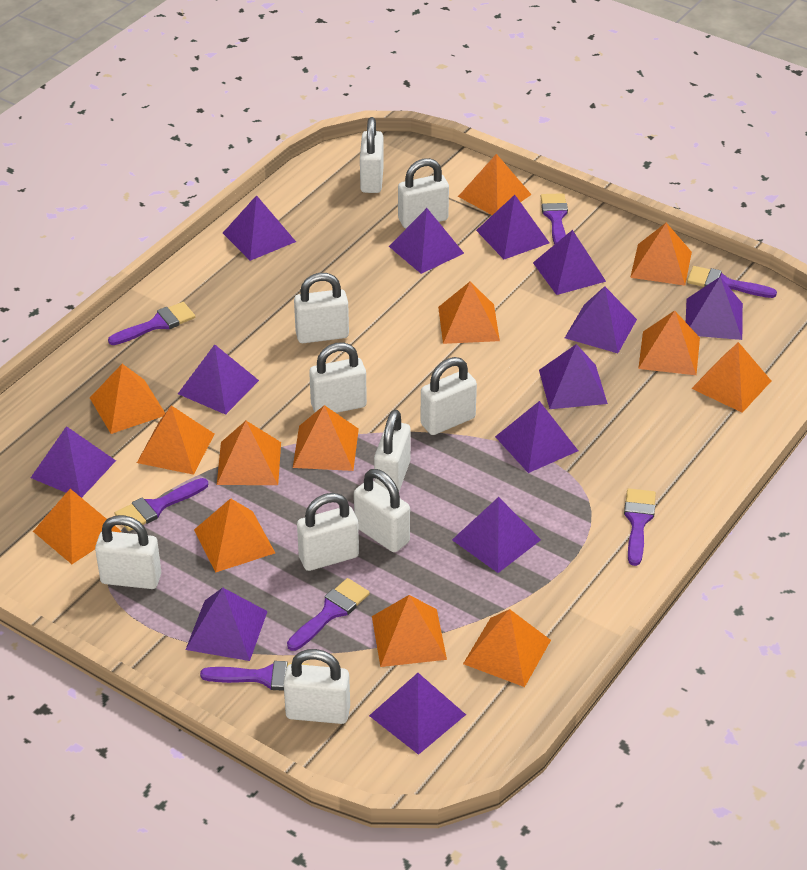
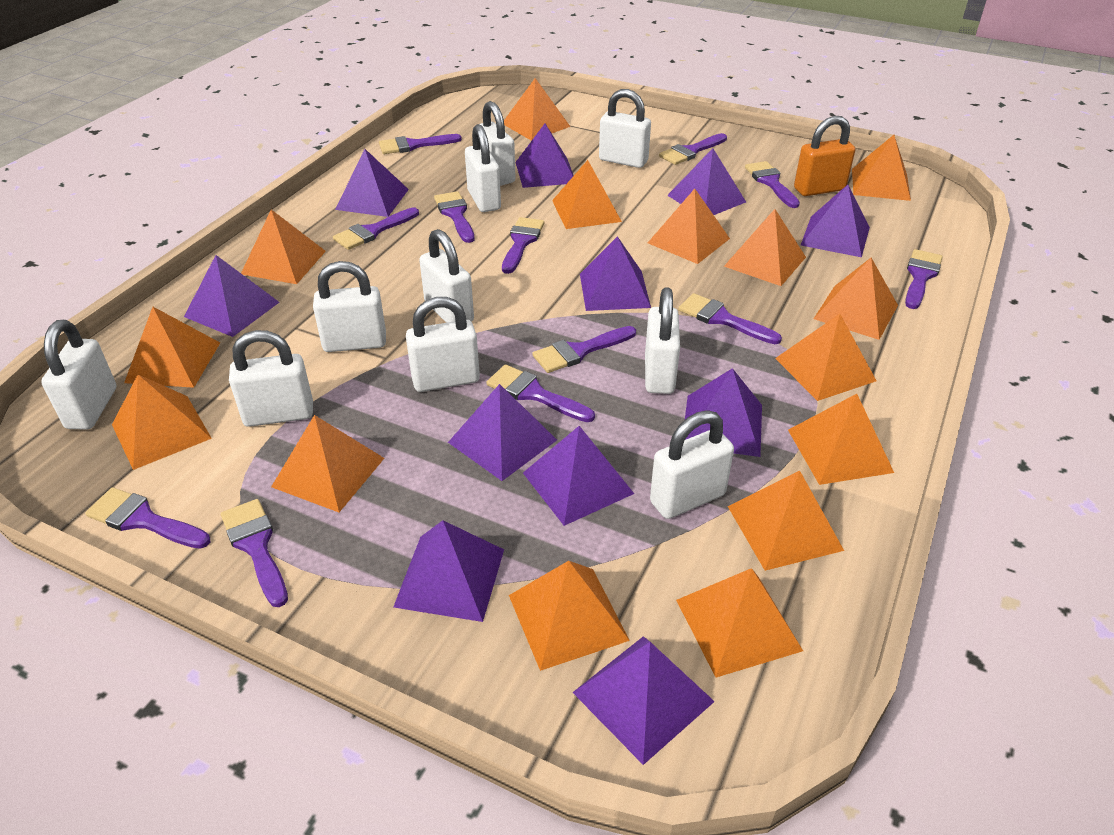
orange padlock: none = 0 -> [794,116,855,196] = 1
orange pyramid: [33,489,122,564] [90,364,165,434] [137,405,214,475] [194,498,275,572] [217,421,281,485] [293,405,359,471] [372,595,447,667] [438,282,500,344] [458,154,532,215] [463,609,551,687] [630,223,692,286] [638,311,700,375] [691,342,771,413] = 13 -> [112,375,212,470] [124,307,220,388] [241,210,326,284] [271,415,384,512] [504,78,570,141] [509,561,630,671] [552,160,622,229] [648,189,730,264] [676,568,803,678] [724,209,806,286] [728,471,844,571] [775,314,877,401] [788,394,894,485] [814,258,898,340] [852,135,911,201] = 15
purple brush: [108,302,195,345] [115,478,208,531] [200,661,309,691] [287,578,370,651] [540,193,568,245] [624,488,656,566] [687,266,777,298] = 7 -> [85,487,210,549] [221,499,288,607] [333,207,419,250] [379,134,462,154] [434,191,475,243] [486,364,595,422] [502,217,545,274] [532,326,636,373] [659,133,727,165] [678,293,782,344] [745,161,800,208] [905,249,943,309] = 12
purple pyramid: [31,426,116,498] [178,344,259,415] [186,588,268,661] [223,195,296,261] [369,673,466,755] [389,208,464,274] [452,497,541,573] [476,195,549,259] [495,401,578,473] [533,230,606,295] [539,344,608,409] [565,286,637,353] [686,277,743,340] = 13 -> [184,255,280,337] [335,149,409,217] [393,520,504,622] [448,384,557,481] [516,124,574,188] [523,426,634,526] [572,636,715,765] [580,236,651,311] [667,148,746,215] [685,368,762,457] [801,185,870,257] = 11

